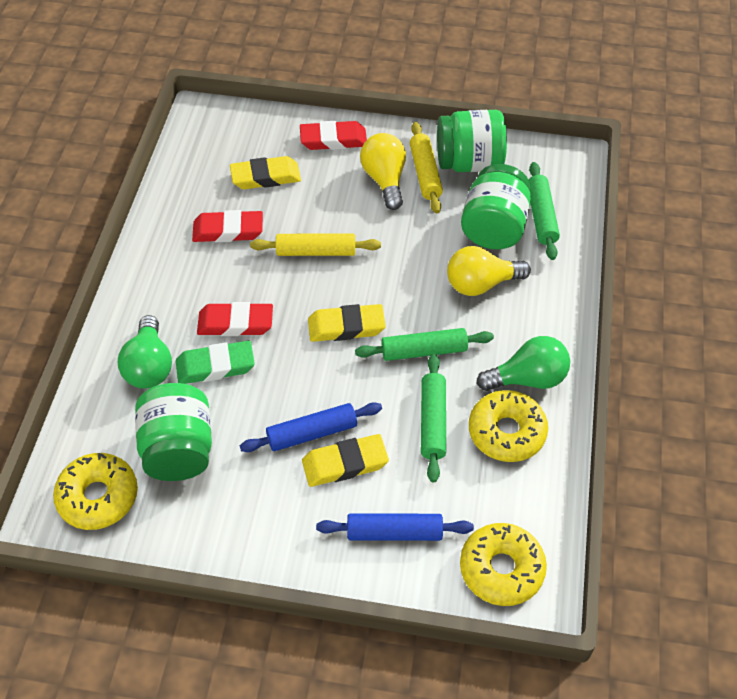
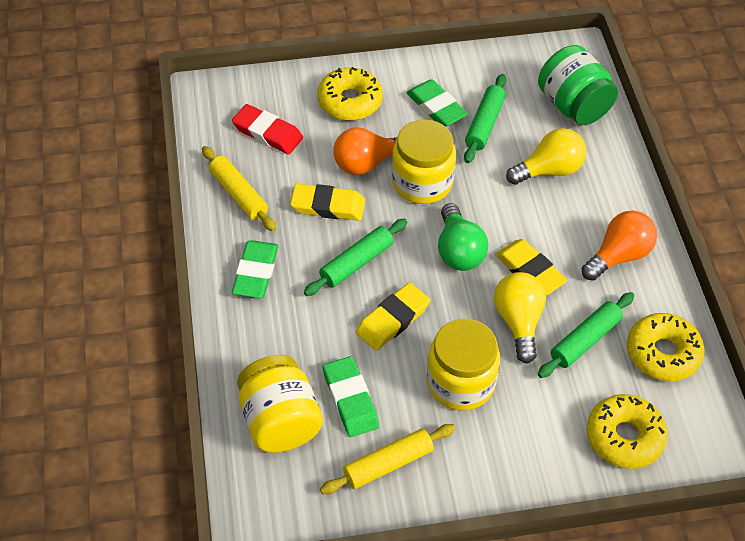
blue rolling pin: [240,402,382,452] [316,513,474,541] = 2 -> none = 0
green eraser: [176,341,255,384] = 1 -> [232,240,279,298] [323,356,379,437] [407,79,468,127] = 3
green jar: [135,383,212,481] [437,110,507,172] [461,164,531,249] = 3 -> [538,45,618,125] = 1
green light bulb: [118,315,172,389] [477,336,570,391] = 2 -> [438,203,488,271] = 1
orange light bulb: none = 0 -> [333,127,397,175] [582,211,657,281] = 2
red eraser: [192,210,263,242] [197,302,273,336] [300,121,367,150] = 3 -> [232,104,303,154] = 1
yellow jar: none = 0 -> [237,355,323,453] [392,119,456,204] [427,318,500,411] = 3

